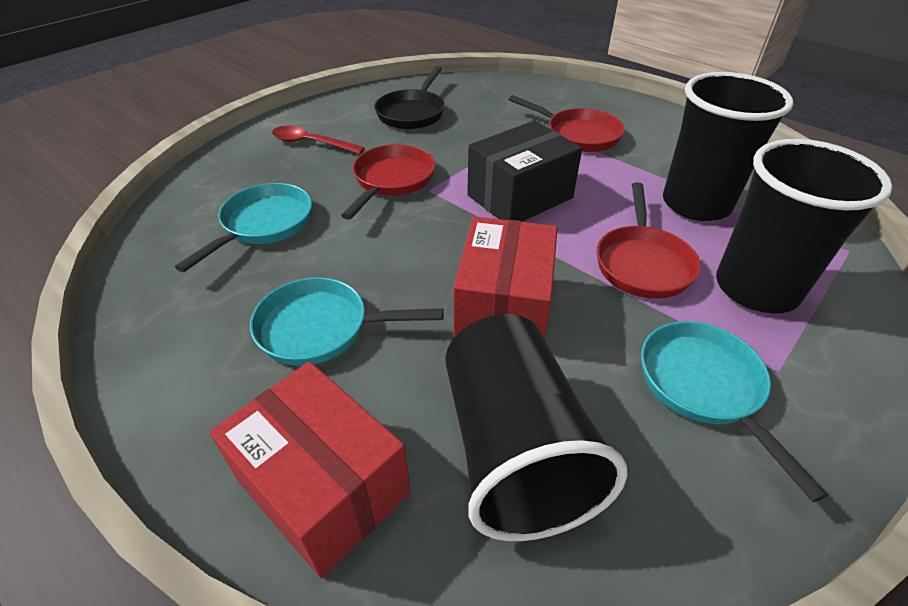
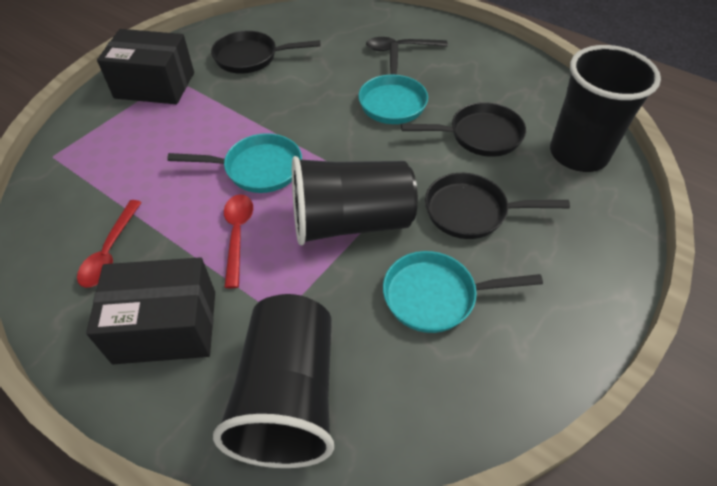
black box: [467,121,582,222] = 1 -> [86,257,215,365] [97,29,194,104] = 2
black pan: [375,66,445,129] = 1 -> [211,31,320,74] [401,102,526,157] [425,173,570,239] = 3
black spoon: none = 0 -> [366,37,448,51] = 1
red box: [209,361,410,578] [453,217,558,339] = 2 -> none = 0
red pan: [341,144,435,220] [508,95,624,152] [597,182,701,299] = 3 -> none = 0
red spoon: [272,126,365,154] = 1 -> [77,200,142,288] [224,194,253,288] = 2

